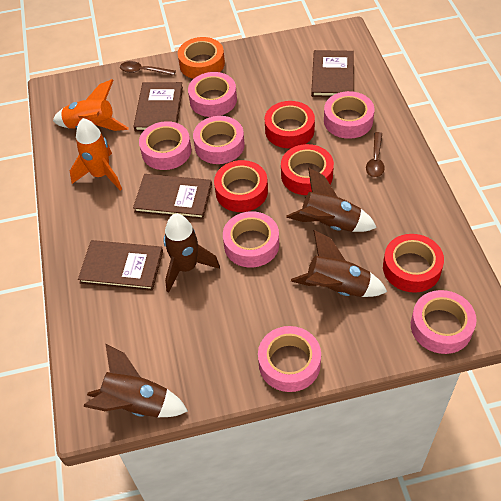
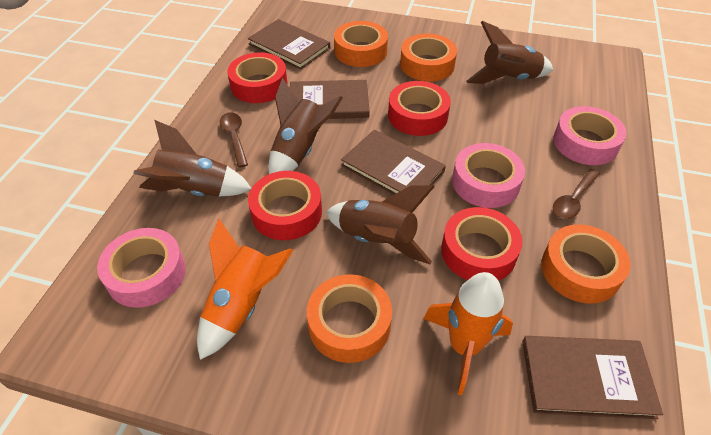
orange tape: [178,37,225,79] = 1 -> [307,274,392,363] [334,21,388,67] [400,33,457,82] [541,224,630,304] = 4
pink tape: [139,121,191,170] [188,72,237,117] [193,116,245,164] [223,211,279,268] [258,326,321,392] [324,91,375,139] [411,290,477,354] = 7 -> [97,228,186,308] [452,143,525,208] [553,106,627,165] = 3

